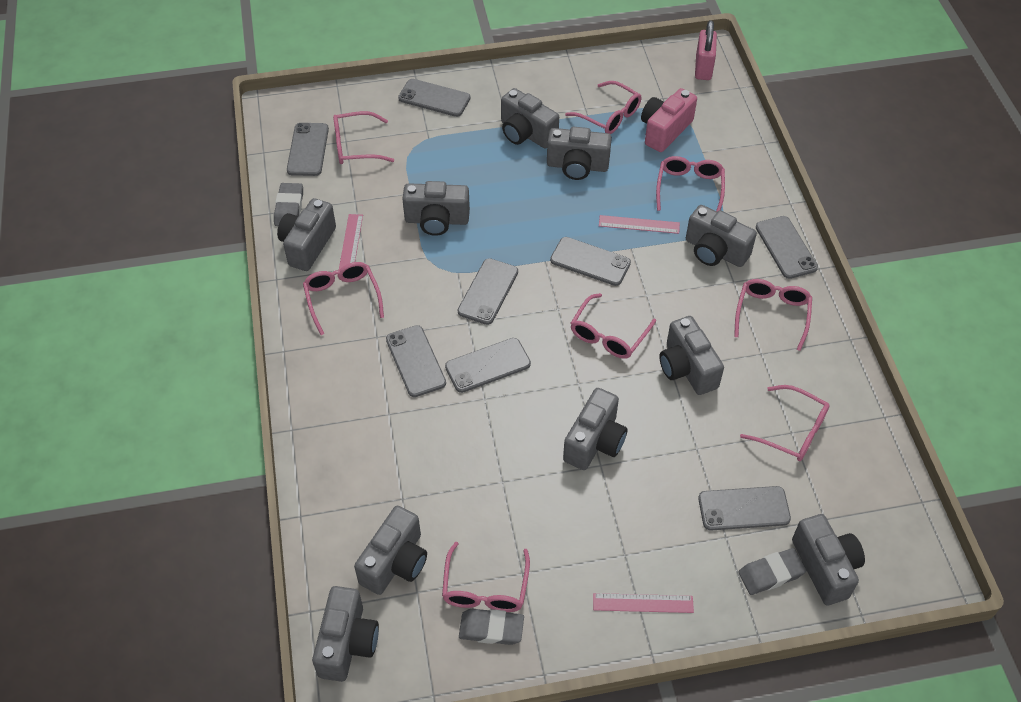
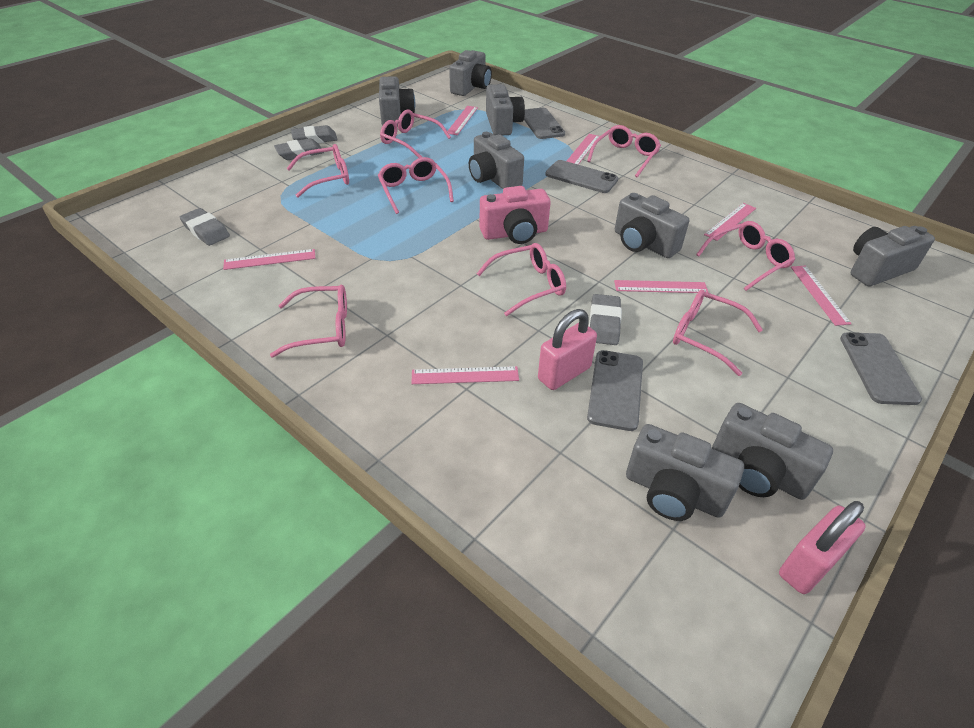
grey camera: [277,198,336,271] [312,586,379,682] [354,506,427,595] [402,181,470,236] [501,88,559,148] [547,127,612,180] [563,388,628,470] [659,316,724,395] [686,205,757,267] [792,514,865,605] = 10 -> [379,76,415,127] [449,50,492,96] [469,132,524,189] [486,84,525,135] [615,193,689,258] [626,424,744,521] [712,403,833,500] [851,226,935,286] = 8
grey eraser: [274,183,303,226] [459,609,524,645] [738,548,807,595] = 3 -> [180,208,230,246] [274,138,324,160] [291,125,338,143] [589,294,622,345] = 4
grey phone: [287,123,329,176] [386,325,446,397] [398,79,471,117] [445,338,531,393] [458,258,518,325] [550,237,631,286] [698,486,791,531] [756,216,818,279] = 8 -> [524,108,565,139] [545,160,618,193] [587,350,643,431] [840,332,922,405] = 4
pink padlock: [695,20,717,80] = 1 -> [538,309,597,390] [779,501,866,594] = 2
pink ruler: [338,214,363,271] [593,593,694,613] [599,215,680,234] = 3 -> [223,249,315,270] [411,366,519,384] [447,106,478,135] [567,134,600,165] [614,280,709,293] [704,203,756,241] [791,266,852,326] = 7

